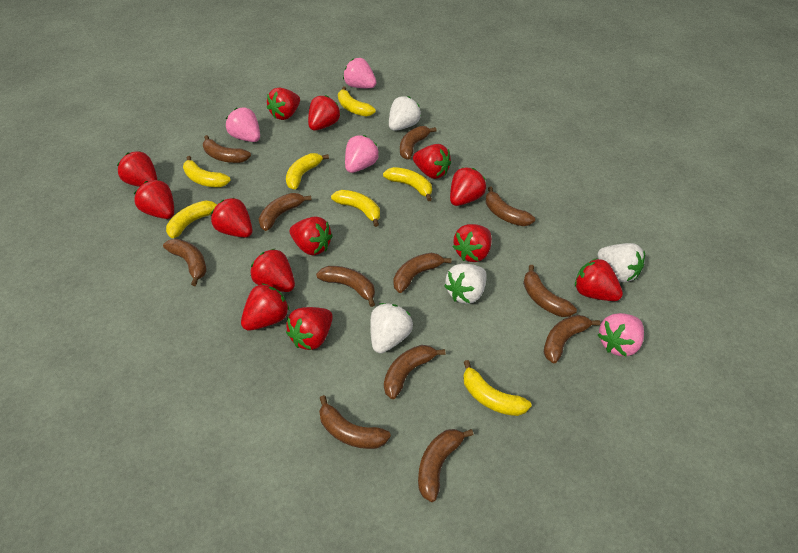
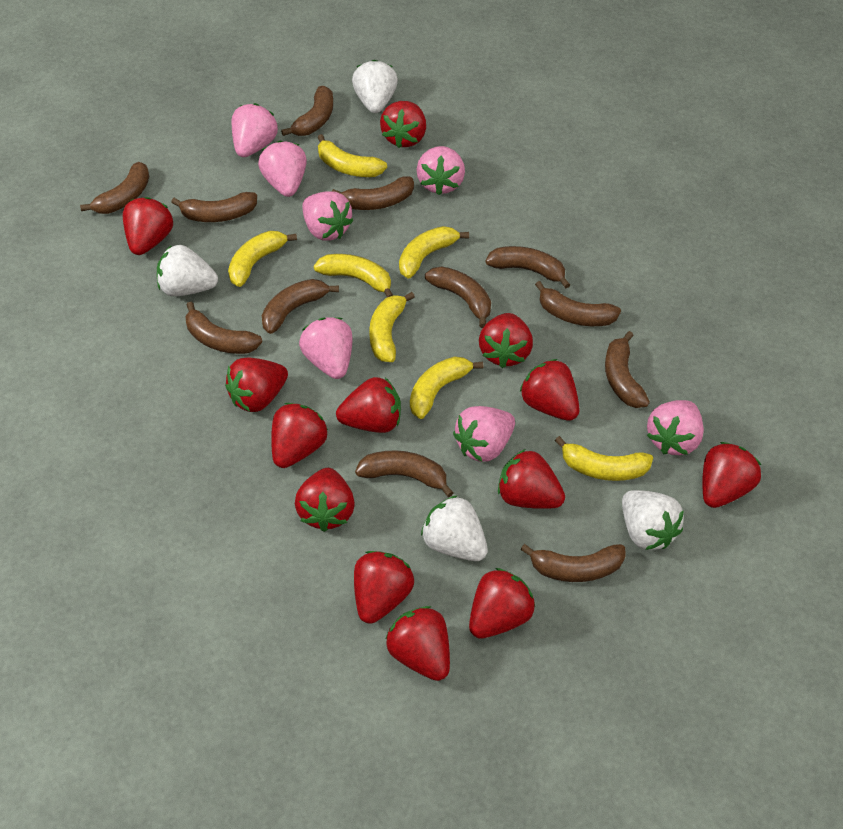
pink strawberry: [226,108,260,142] [343,58,377,88] [345,135,379,173] [598,313,644,356] = 4 -> [232,103,278,157] [258,141,307,197] [299,317,353,379] [302,191,353,241] [416,146,465,195] [453,406,515,462] [647,400,704,455] = 7

